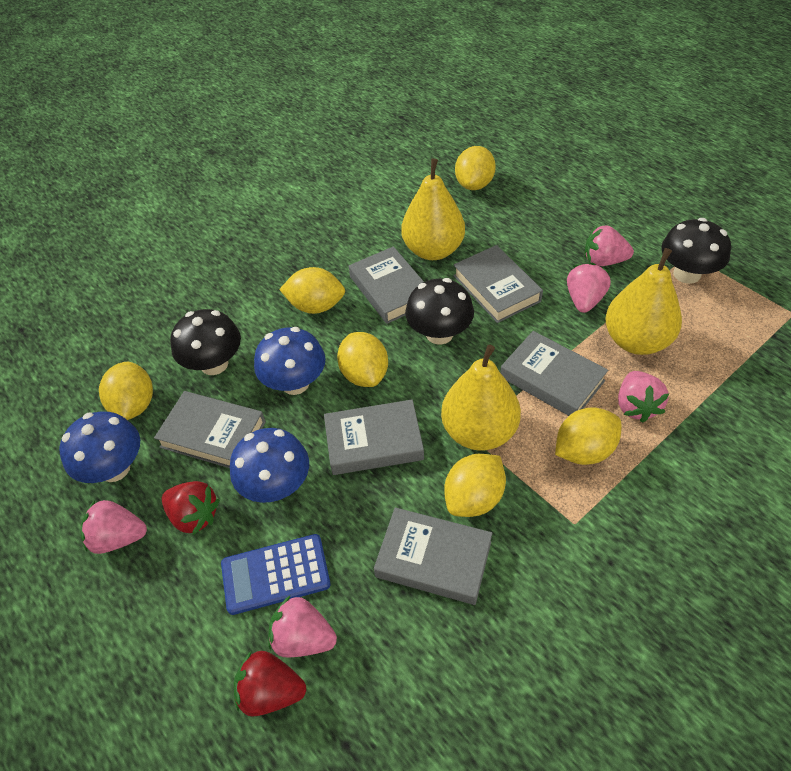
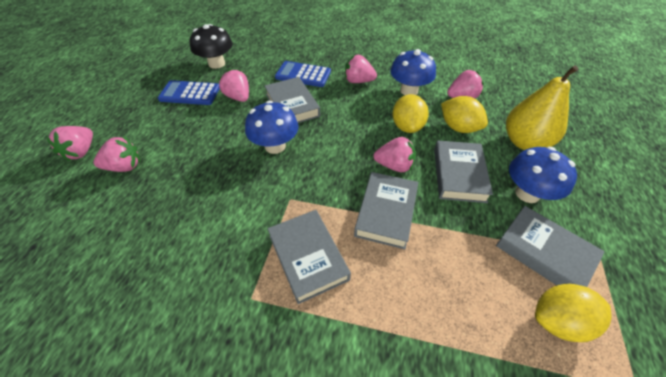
black mushroom: [170,309,241,375] [405,278,474,345] [662,218,731,284] = 3 -> [190,24,233,69] = 1
blue calculator: [221,534,331,615] = 1 -> [158,80,220,105] [275,61,331,87] = 2
grey book: [154,391,266,468] [324,400,424,475] [349,246,424,324] [374,507,492,605] [453,245,543,323] [500,331,608,416] = 6 -> [265,77,320,123] [268,210,351,304] [354,172,418,249] [434,141,493,203] [496,206,605,287] = 5
pink strawberry: [81,500,147,554] [268,595,337,658] [567,262,611,313] [585,225,634,266] [618,371,669,423] = 5 -> [46,126,93,161] [94,136,140,172] [218,69,249,102] [345,55,377,83] [374,137,416,172] [447,70,484,98] = 6
red strawberry: [161,481,220,535] [234,650,306,717] = 2 -> none = 0
yellow lemon: [99,362,153,420] [279,267,345,314] [337,332,388,387] [444,454,506,517] [455,146,496,190] [555,407,621,465] = 6 -> [392,94,429,133] [441,96,488,133] [535,284,612,342] = 3
yellow pear: [401,159,465,260] [441,344,521,450] [605,248,682,355] = 3 -> [506,66,578,150] = 1

